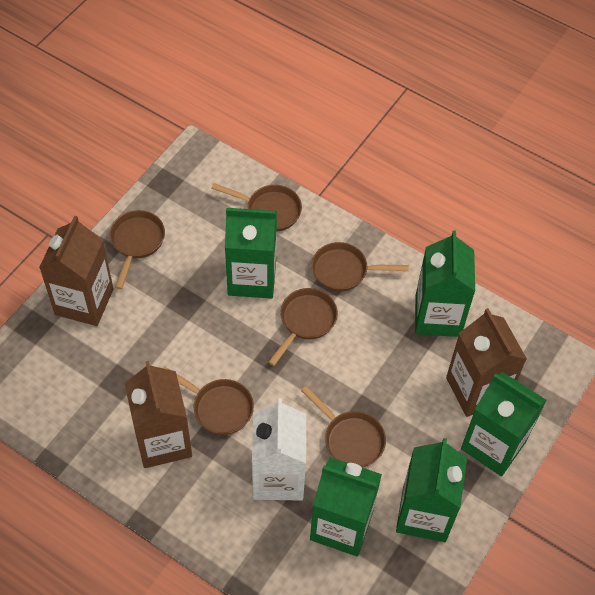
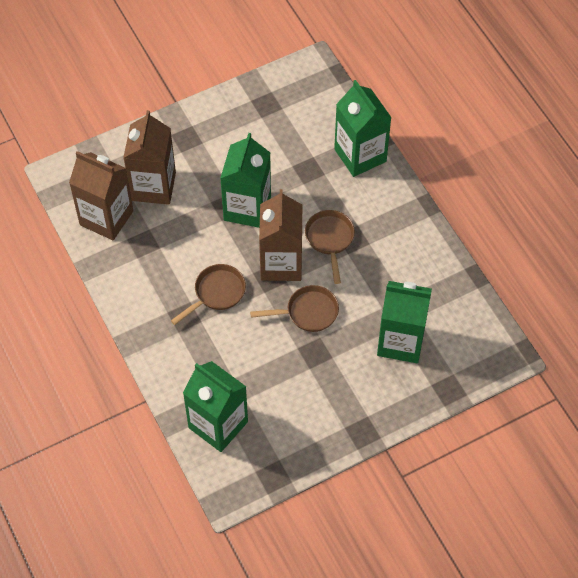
brown pan: [110,210,165,289] [163,366,254,435] [211,183,302,231] [268,288,338,366] [301,386,386,468] [312,242,409,292] = 6 -> [171,264,246,325] [250,285,339,332] [305,210,355,284] = 3
green carton: [225,208,277,298] [310,457,382,556] [396,438,467,542] [415,230,475,337] [461,372,547,476] = 5 -> [183,361,248,452] [220,133,271,228] [334,80,392,177] [377,281,432,363] = 4
white carton: [252,398,306,501] = 1 -> none = 0

